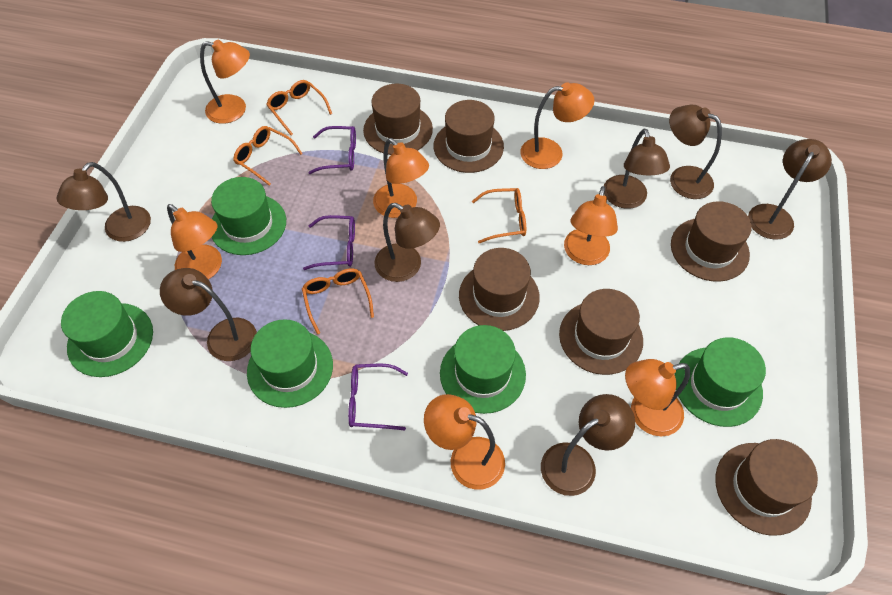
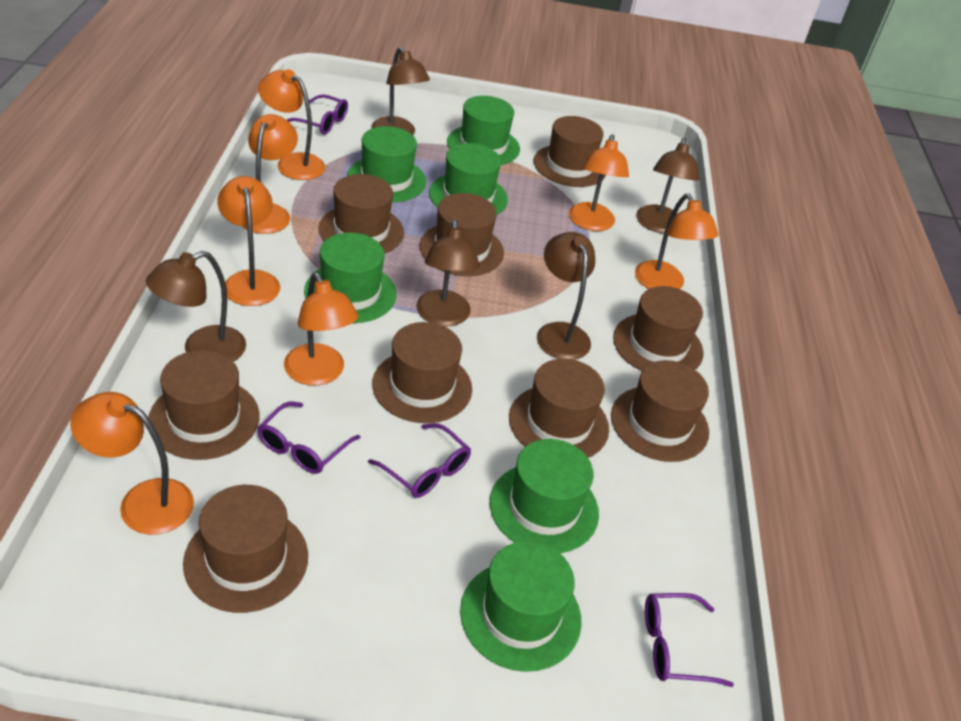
brown hat: [363,84,433,155] [434,100,504,173] [459,248,540,331] [559,289,643,375] [671,201,752,282] [715,439,818,536] = 6 -> [148,350,260,460] [183,485,308,613] [318,174,404,254] [372,322,472,423] [420,193,504,276] [509,359,609,458] [534,116,606,187] [611,360,709,462] [613,286,704,371] = 9
brown lamp: [57,162,151,242] [160,268,257,361] [374,203,440,282] [541,394,635,496] [604,128,670,209] [669,105,722,199] [748,139,832,240] = 7 -> [146,251,246,362] [371,47,430,135] [416,220,480,326] [537,232,595,360] [636,138,699,233] = 5
green hat: [61,291,153,377] [211,177,286,255] [247,319,333,408] [440,325,526,414] [675,337,766,427] = 5 -> [304,233,396,323] [347,126,426,202] [429,143,508,215] [447,96,520,165] [460,541,581,672] [490,439,599,553] = 6
orange glasses: [233,126,303,186] [266,80,332,135] [302,268,374,334] [472,188,526,243] = 4 -> none = 0
purple glasses: [303,215,355,270] [308,126,356,174] [348,364,408,430] = 3 -> [257,401,360,474] [287,94,348,135] [368,423,471,498] [645,593,734,687] = 4

